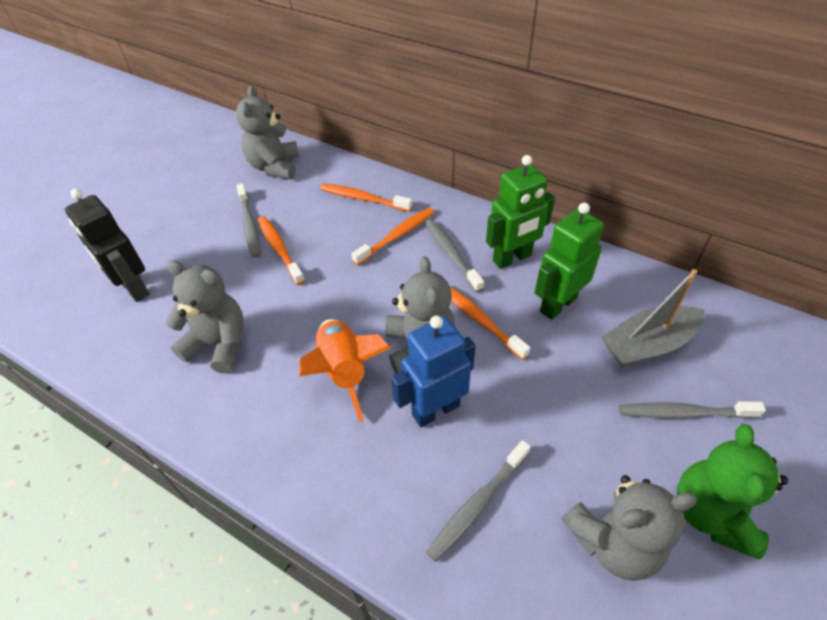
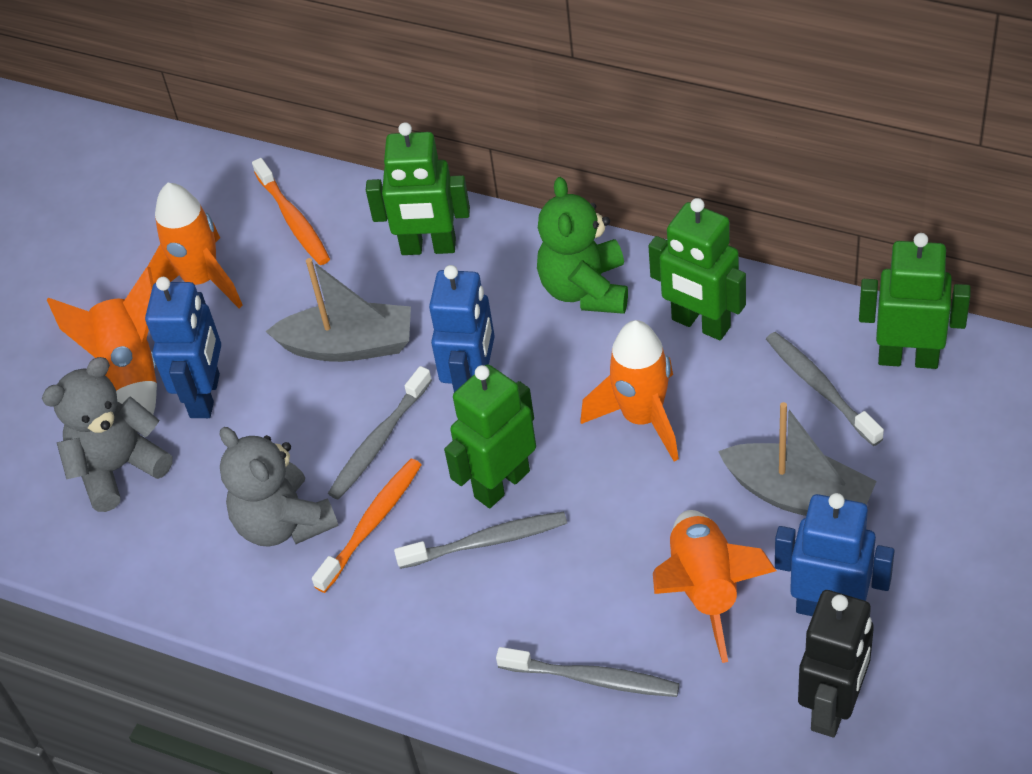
blue robot: [391,315,476,427] = 1 -> [145,277,221,418] [429,265,495,392] [775,493,895,616] = 3
green robot: [486,155,555,269] [535,202,604,320] = 2 -> [366,122,470,255] [444,364,536,508] [648,198,746,340] [859,233,971,369] = 4
grey boat: [601,269,705,367] = 1 -> [265,258,411,362] [718,402,877,516] = 2
grey teddy bear: [165,260,243,373] [236,85,299,179] [385,256,455,373] [562,475,697,581] = 4 -> [42,357,173,512] [220,427,338,546] = 2
orange rocket: [299,319,391,422] = 1 -> [47,267,157,414] [147,183,243,308] [581,320,679,462] [653,510,777,663] = 4
orange toothbrush: [258,216,305,285] [320,183,412,212] [352,208,434,265] [450,287,531,360] = 4 -> [252,158,330,265] [312,459,421,593] = 2

